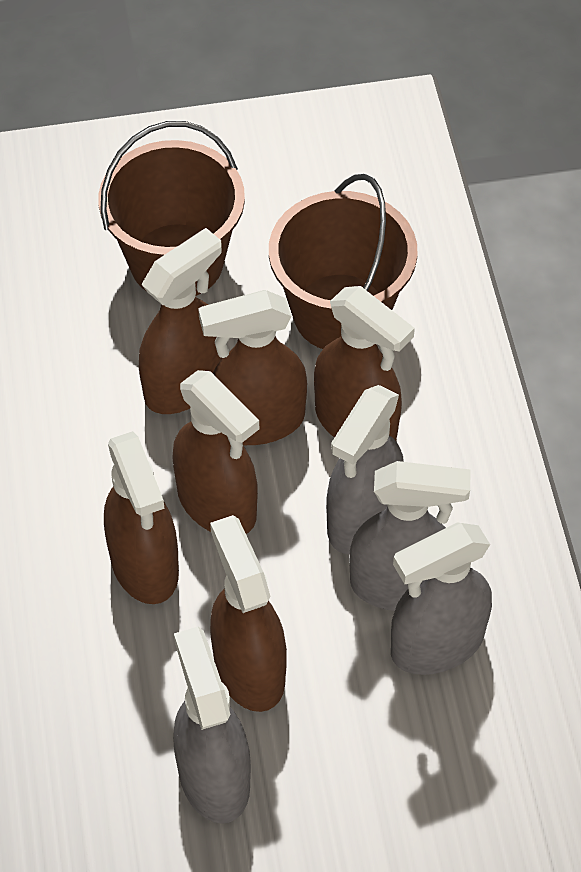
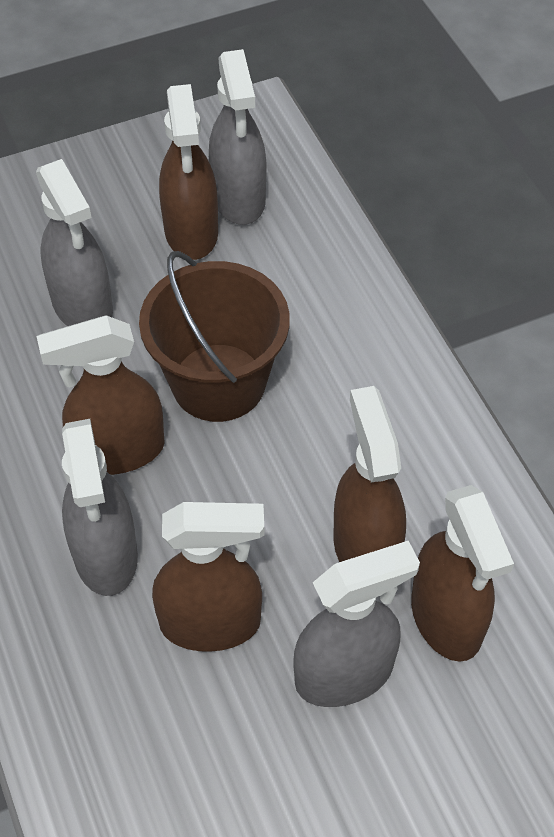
brown bucket: [98,121,245,296] [269,174,418,349] = 2 -> [139,251,290,422] = 1
brown spray bottle: [104,431,179,604] [139,228,223,414] [172,370,259,534] [198,290,307,445] [210,515,287,712] [314,286,415,441] = 6 -> [37,316,165,475] [152,502,264,652] [159,84,218,260] [333,386,406,562] [411,485,514,662] = 5

